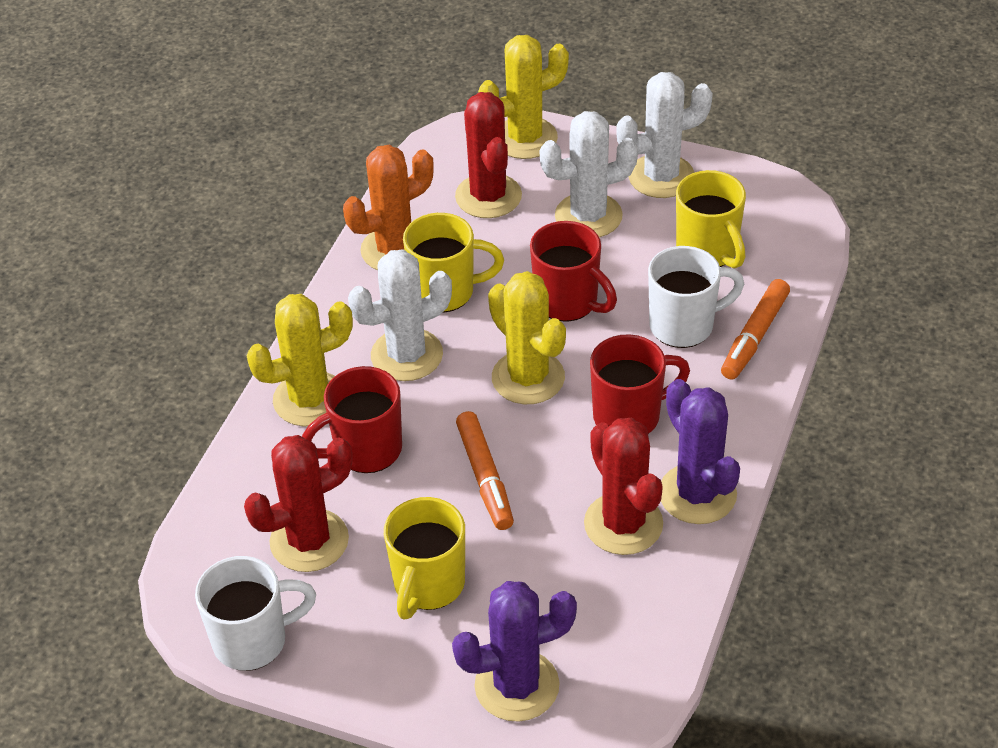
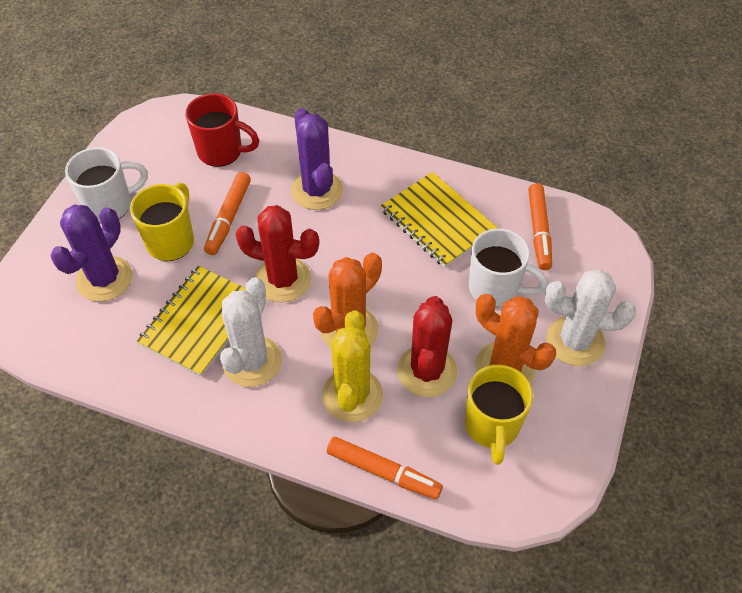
orange cactus: [343,145,434,270] = 1 -> [313,253,382,348] [476,294,556,383] = 2
orange marker: [456,411,514,530] [721,279,790,380] = 2 -> [204,172,251,255] [327,437,443,499] [528,183,552,270] = 3
red cactus: [244,435,352,572] [455,92,522,218] [584,418,663,555] = 3 -> [235,205,319,302] [397,296,457,397] = 2
red mug: [302,366,402,473] [530,221,617,322] [590,334,690,434] = 3 -> [185,93,259,167] = 1
white cactus: [348,249,452,381] [540,111,638,237] [616,72,713,198] = 3 -> [220,277,282,387] [545,269,636,366] = 2
yellow cactus: [247,294,353,426] [478,35,569,159] [488,271,566,404] = 3 -> [322,310,383,422] = 1
yellow mug: [384,497,465,620] [403,213,504,313] [676,170,746,268] = 3 -> [130,183,194,261] [465,365,533,465] = 2
yellow notebook: none = 0 -> [137,266,246,377] [381,172,497,268] = 2

